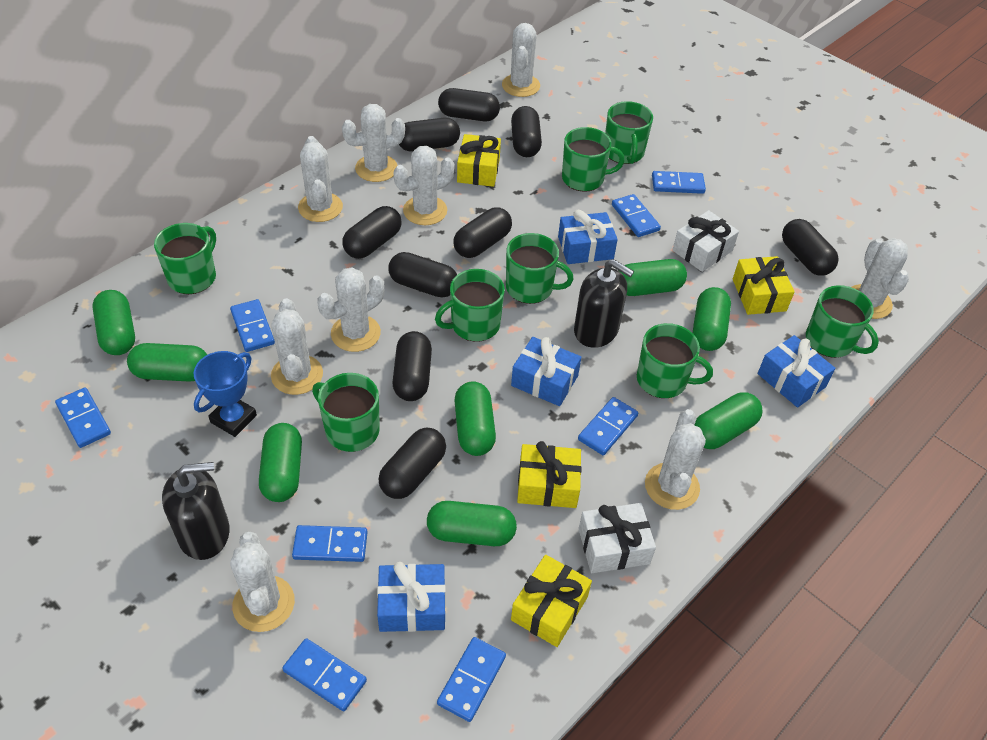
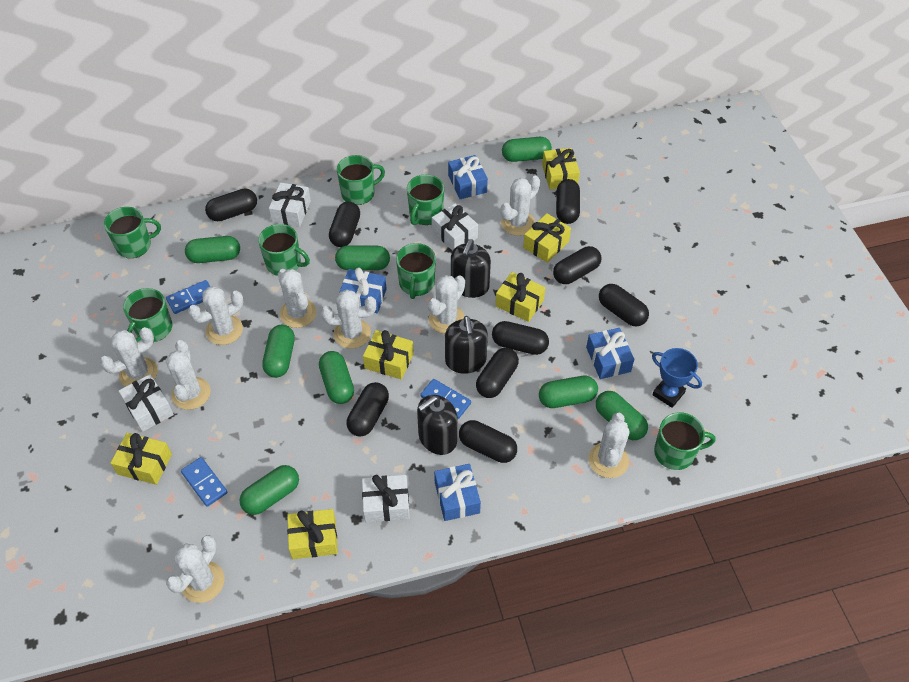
black soap dispenser: [162,462,230,560] [574,259,634,348] = 2 -> [417,395,457,455] [445,316,488,374] [451,239,491,298] = 3
blue domino: [55,388,111,448] [230,299,275,352] [282,638,367,711] [292,525,368,562] [437,637,506,722] [578,397,638,455] [612,194,661,237] [652,171,706,194] = 8 -> [166,280,210,314] [181,457,228,507] [420,379,471,419] = 3
green mug: [154,223,216,294] [312,373,380,452] [435,269,505,342] [506,233,574,304] [562,127,625,192] [605,101,653,164] [637,323,713,398] [806,285,879,358] = 8 -> [104,207,161,258] [123,288,172,342] [258,224,310,276] [337,155,385,205] [396,243,436,299] [407,175,444,225] [654,412,716,470] = 7
white gift: [579,503,656,573] [673,210,739,272] = 2 -> [119,374,174,432] [269,183,311,227] [362,475,410,522] [432,203,478,251] = 4
yellow gift: [457,134,501,187] [511,555,592,647] [517,441,582,508] [733,256,795,315] = 4 -> [111,433,172,485] [287,509,338,559] [363,330,414,380] [495,272,545,322] [523,213,571,263] [542,148,580,190] = 6

